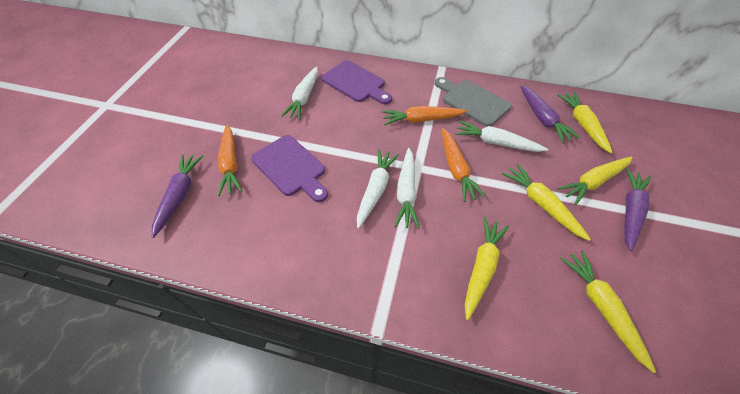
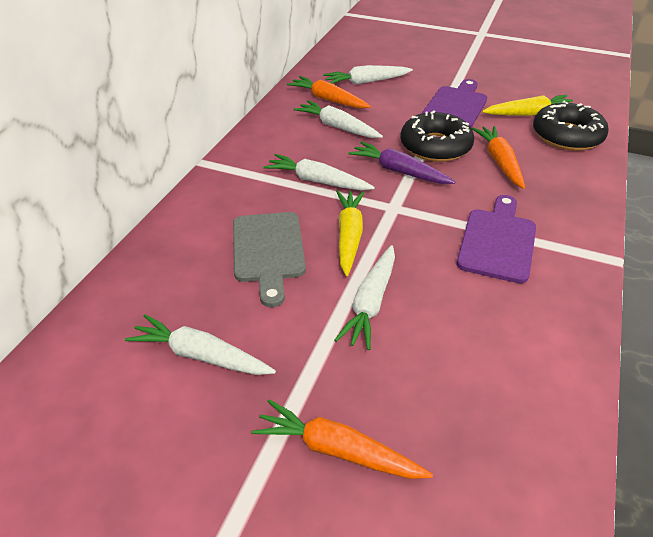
black donut: none = 0 -> [400,110,474,162] [533,101,609,151] = 2
purple carrot: [152,154,203,238] [520,85,580,143] [624,169,651,251] = 3 -> [348,141,455,184] = 1
white carrot: [281,66,318,120] [357,149,399,229] [394,148,420,229] [455,120,548,152] = 4 -> [125,314,276,375] [264,154,375,190] [294,100,383,138] [323,65,413,84] [335,245,395,350] = 5
yellow carrot: [465,217,509,320] [502,164,591,241] [557,92,613,153] [557,157,633,205] [560,250,656,373] = 5 -> [336,190,365,276] [482,95,573,116] = 2

